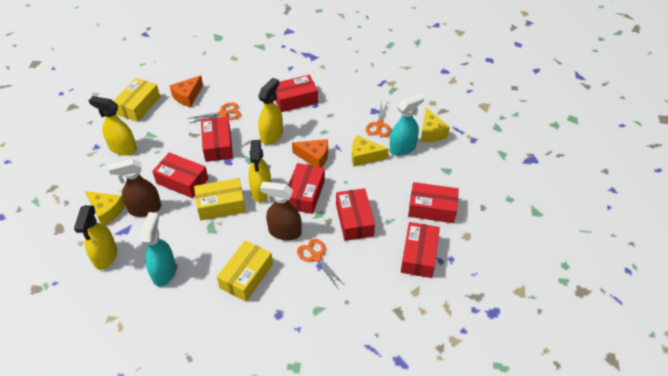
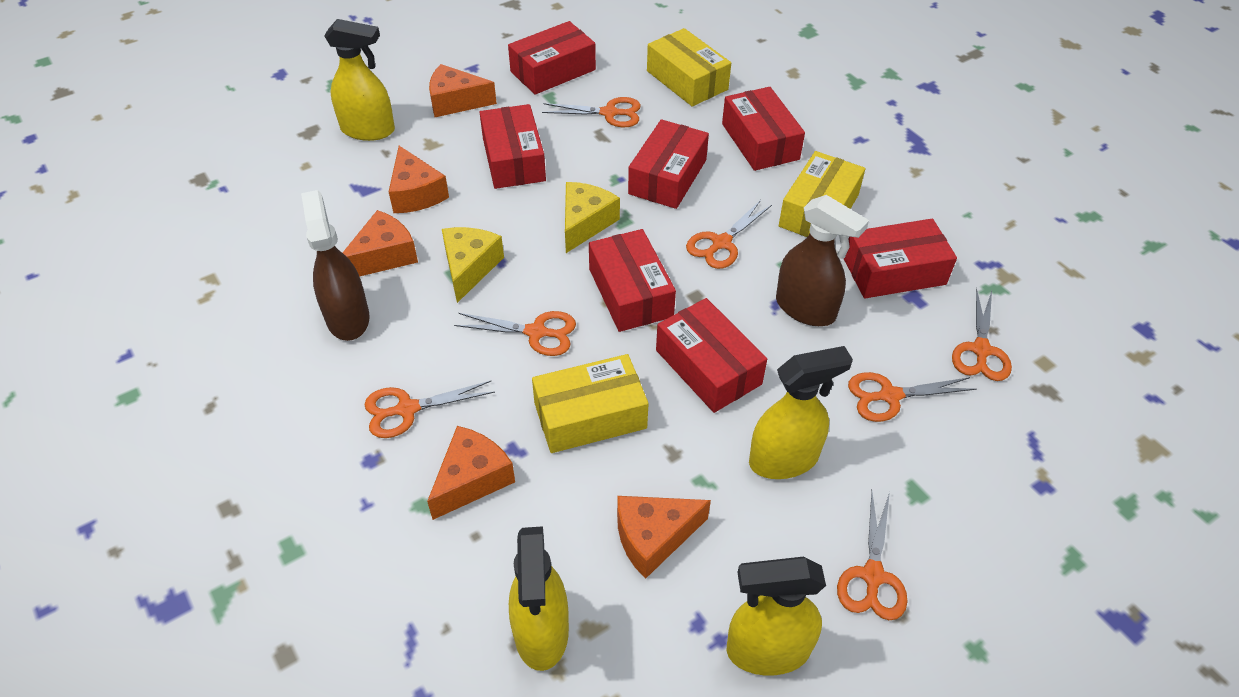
orange cheese: [169,75,203,107] [292,139,328,168] = 2 -> [343,210,418,277] [389,146,449,213] [427,426,515,520] [429,64,497,117] [617,496,711,579] = 5
orange scissors: [188,102,241,123] [297,239,344,288] [366,101,391,137] = 3 -> [364,381,495,438] [454,311,576,356] [542,97,641,127] [686,200,772,269] [837,492,908,620] [848,372,976,422] [952,288,1012,381] = 7
turquoise spray bottle: [141,212,176,287] [390,93,424,156] = 2 -> none = 0
yellow cheese: [85,191,125,225] [352,135,389,167] [420,108,450,142] = 3 -> [442,227,504,303] [565,182,620,253] = 2

